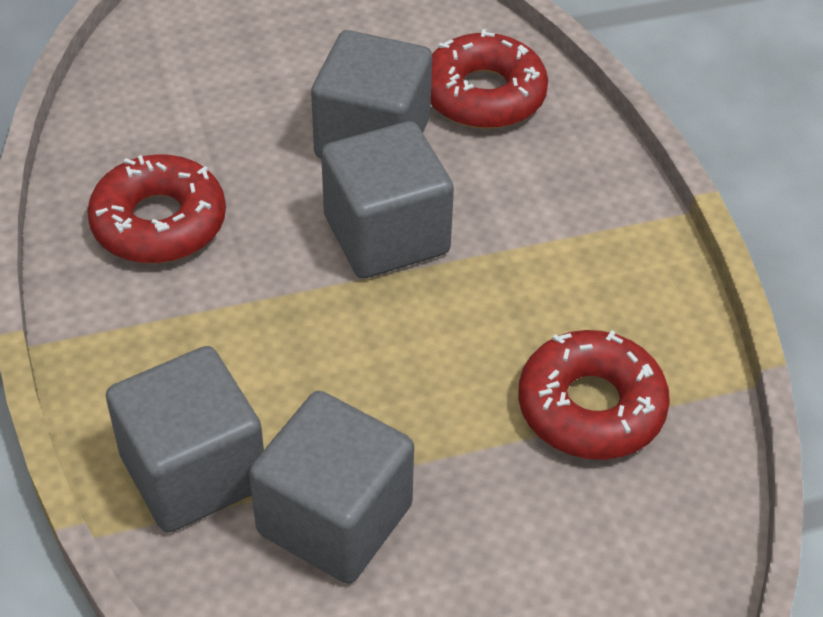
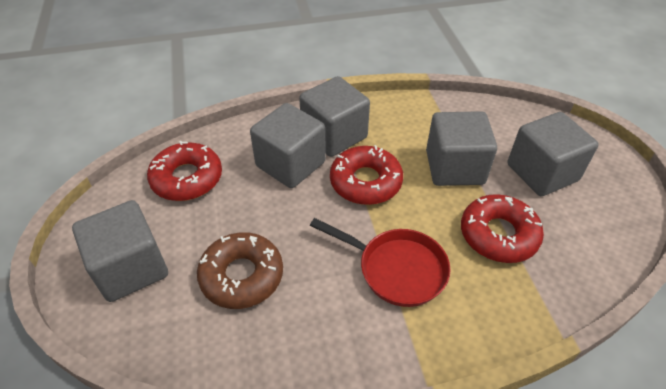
brown donut: none = 0 -> [197,232,283,309] = 1
grey cube: [106,346,264,532] [249,391,414,584] [311,30,432,158] [321,121,454,279] = 4 -> [72,200,168,302] [250,103,326,188] [299,76,370,157] [426,111,497,186] [507,112,599,196] = 5
red pan: none = 0 -> [310,218,451,307] = 1

